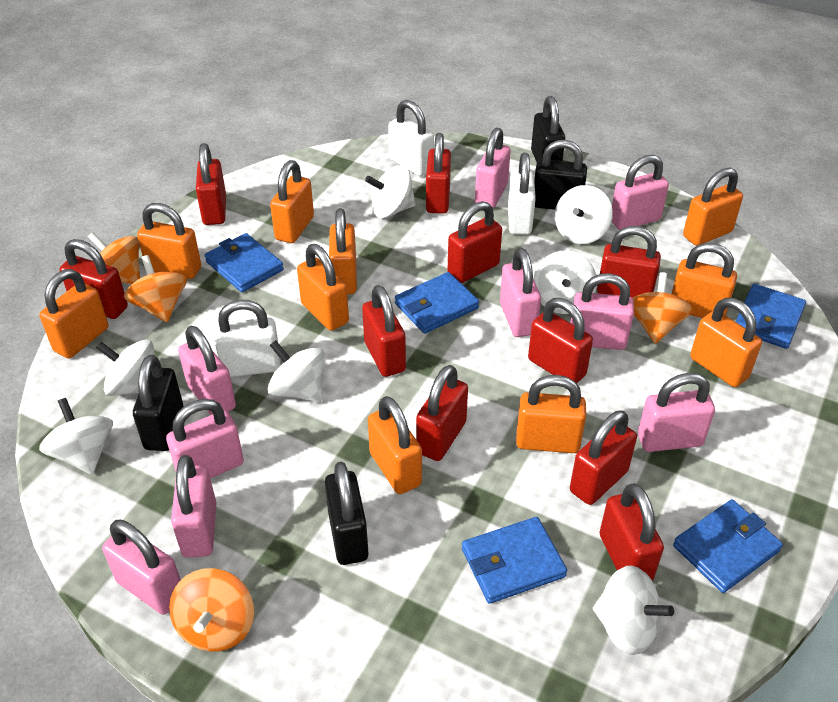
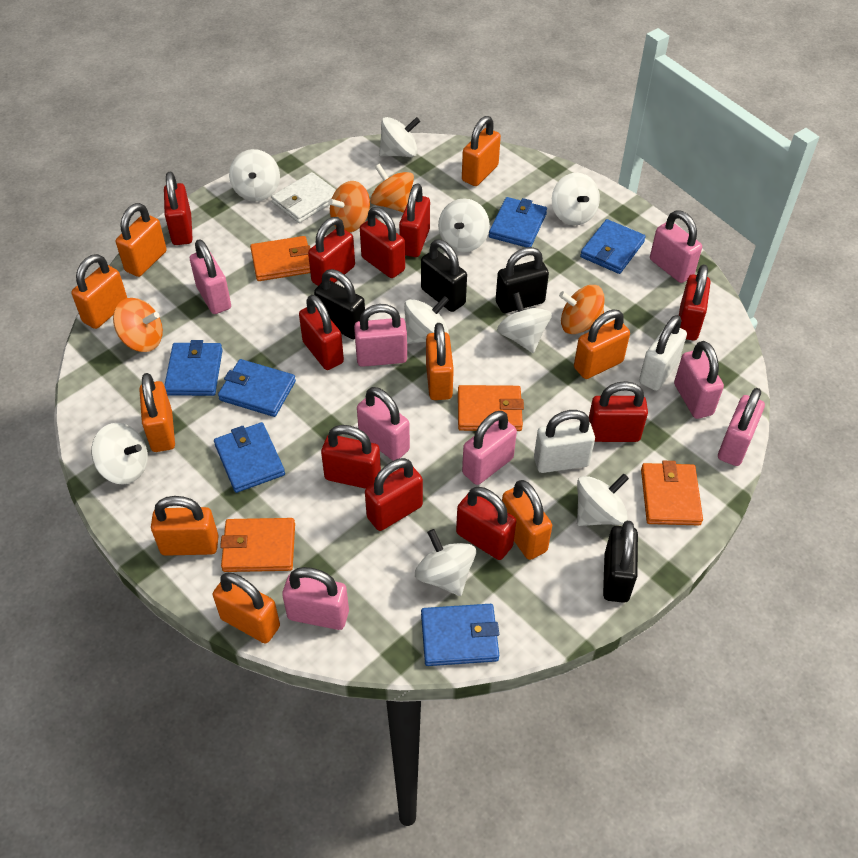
blue wallet: [205,233,284,292] [395,272,479,334] [462,517,567,604] [673,499,783,593] [735,284,806,349] = 5 -> [164,340,223,396] [214,422,285,493] [218,359,296,417] [421,604,499,666] [489,197,547,247] [580,219,646,274] = 6
orange padlock: [39,269,108,358] [137,203,201,279] [270,160,314,243] [297,244,349,331] [329,208,357,294] [368,396,422,494] [516,375,586,453] [671,243,737,318] [683,168,743,246] [690,298,762,387] = 10 -> [71,254,127,329] [116,203,167,277] [139,373,175,452] [151,496,218,556] [213,572,280,644] [426,323,454,400] [462,116,501,186] [502,480,552,560] [574,309,630,379] = 9
orange wallet: none = 0 -> [220,518,295,572] [250,236,311,281] [458,385,524,431] [641,461,703,525] = 4
pink padlock: [102,520,181,615] [166,399,244,478] [171,455,217,558] [178,326,236,415] [475,128,511,208] [500,248,541,337] [570,273,634,350] [611,155,669,230] [638,373,715,452] = 9 -> [190,239,231,314] [282,567,349,630] [354,304,407,367] [357,387,410,461] [462,411,517,485] [650,210,702,283] [674,341,724,419] [718,388,765,466] = 8
white padlock: [214,300,281,377] [388,100,434,176] [508,153,536,235] = 3 -> [534,410,595,473] [639,315,687,391] = 2
white spinning top: [39,398,113,475] [96,339,155,396] [268,340,324,402] [365,165,416,218] [533,250,597,314] [555,185,613,244] [593,566,674,655] = 7 -> [91,423,148,485] [229,149,280,201] [379,117,420,157] [404,296,449,344] [415,529,476,596] [438,198,490,252] [497,292,552,353] [552,173,600,225] [577,473,629,526] = 9
white wallet: none = 0 -> [271,172,336,223] = 1

